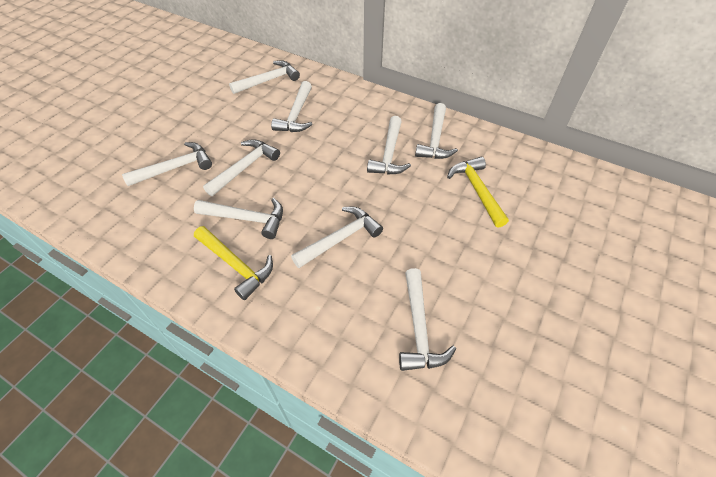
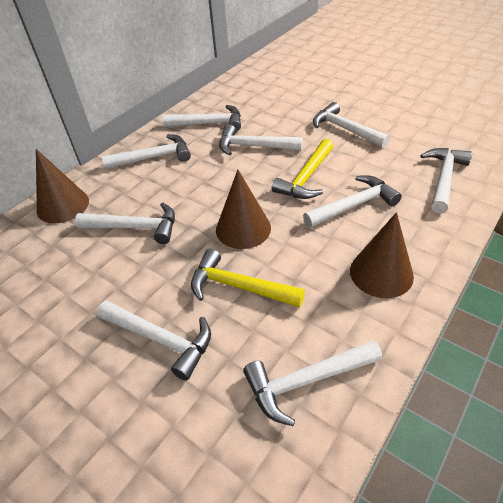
brown cone: none = 0 -> [36,149,89,223] [216,170,271,249] [350,212,414,298] = 3

